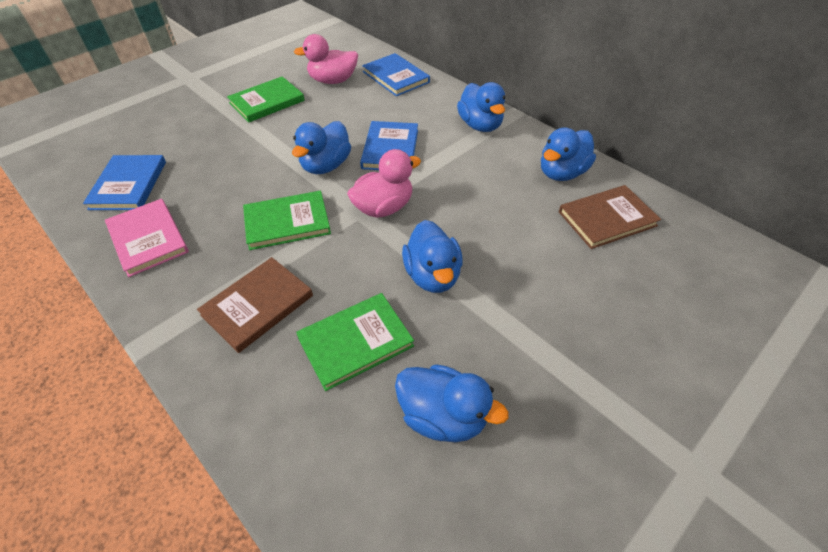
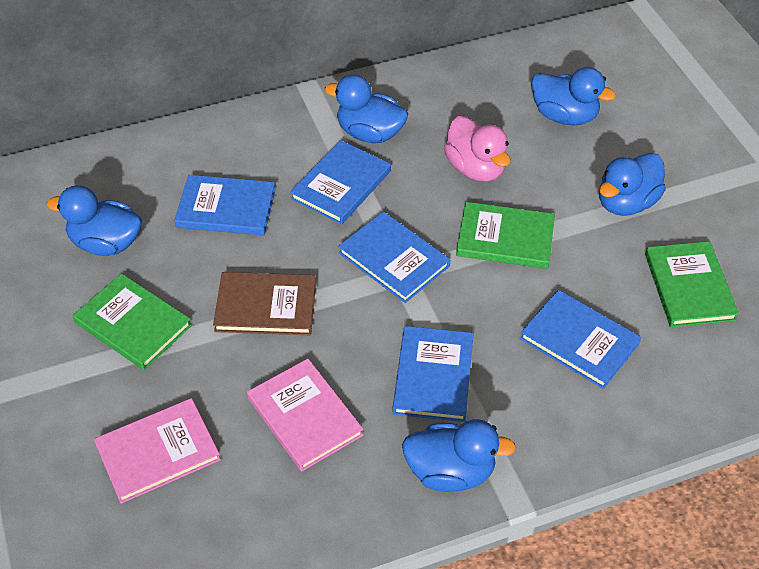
blue book: [83,155,166,210] [360,121,418,170] [362,53,430,96] = 3 -> [174,175,276,235] [290,140,391,225] [338,211,450,303] [393,326,474,422] [520,290,641,389] = 5
brown book: [197,257,313,353] [559,185,661,249] = 2 -> [213,272,316,335] = 1
pink book: [105,199,189,277] = 1 -> [94,398,221,504] [247,359,363,472] = 2
pink duck: [294,34,358,84] [347,149,421,218] = 2 -> [444,116,510,182] = 1

